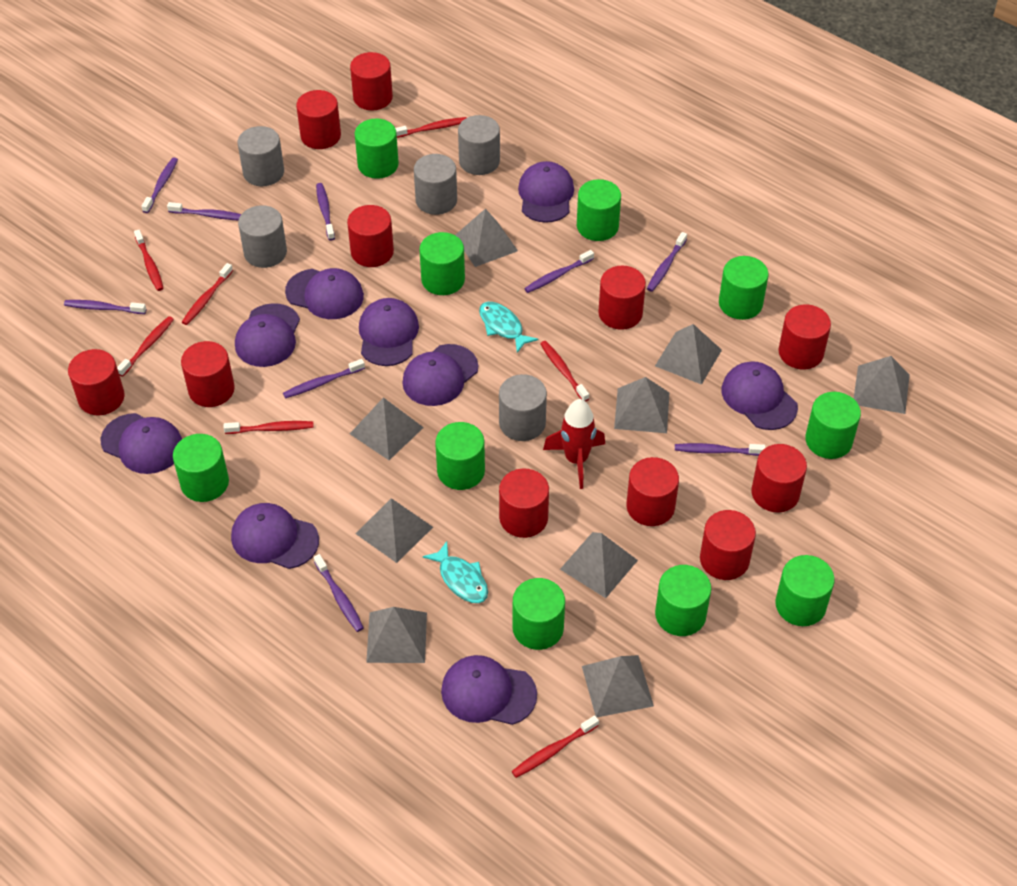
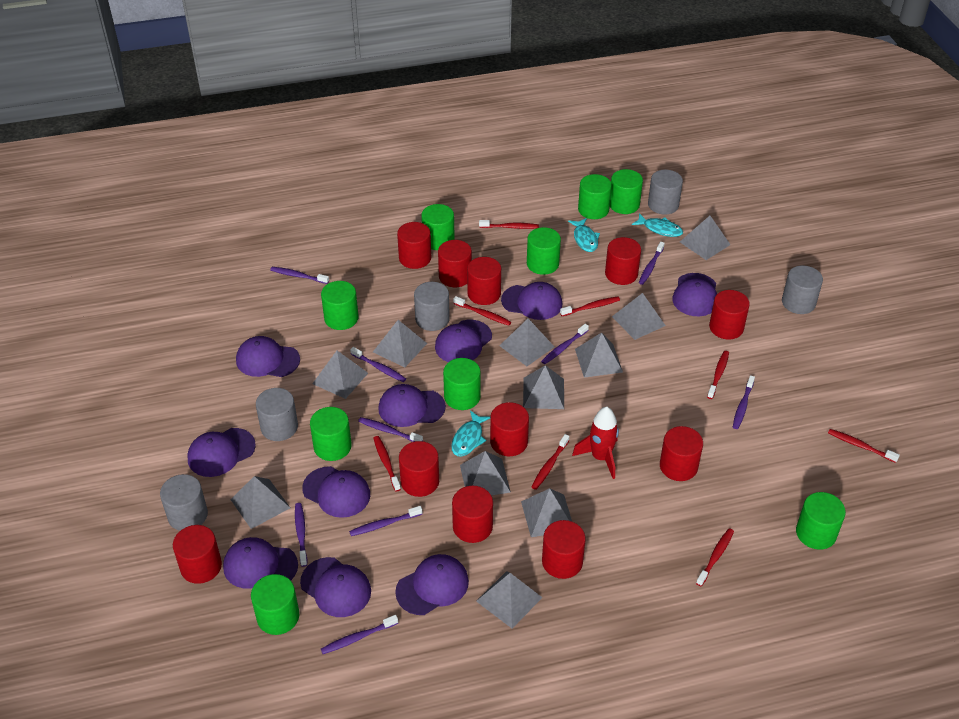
green cylinder: [173,434,229,502] [354,118,399,179] [419,232,465,295] [435,422,485,490] [513,578,565,650] [577,179,621,241] [655,565,711,636] [719,256,769,320] [775,555,835,626] [805,392,861,459] = 10 -> [251,574,299,635] [310,407,352,461] [321,281,359,330] [421,204,455,250] [443,358,481,410] [527,227,561,275] [578,174,612,219] [610,169,643,214] [796,492,846,550] = 9
grey pyramid: [350,397,424,460] [356,498,433,563] [366,607,427,663] [455,209,518,267] [560,532,638,598] [582,655,654,717] [614,377,669,433] [655,324,722,385] [854,356,910,414] = 9 -> [230,476,290,529] [312,351,368,399] [373,320,427,367] [460,451,511,495] [476,571,543,628] [499,318,554,366] [521,488,572,537] [523,365,564,409] [575,332,623,378] [612,293,666,340] [680,216,731,260] = 11
purple cap: [101,413,182,474] [231,503,319,569] [235,303,300,367] [285,268,364,319] [359,298,419,366] [402,344,478,406] [441,655,537,725] [518,161,574,223] [722,362,798,430] = 9 -> [187,428,256,477] [223,537,298,589] [236,336,300,377] [300,557,371,617] [302,466,370,518] [378,384,446,427] [395,554,469,615] [435,320,492,362] [501,282,562,320] [672,273,717,316] = 10
red toothbrush: [117,316,174,376] [134,230,164,291] [182,263,233,325] [223,421,313,434] [395,117,466,138] [512,715,599,778] [540,341,589,402] = 7 -> [373,436,401,492] [453,296,511,326] [479,220,539,229] [531,434,569,490] [560,297,620,316] [696,528,734,586] [707,351,729,399] [828,429,900,463] = 8
turquoise fish: [423,541,488,603] [479,302,538,353] = 2 -> [451,410,490,457] [568,218,600,252] [632,213,683,237] = 3

